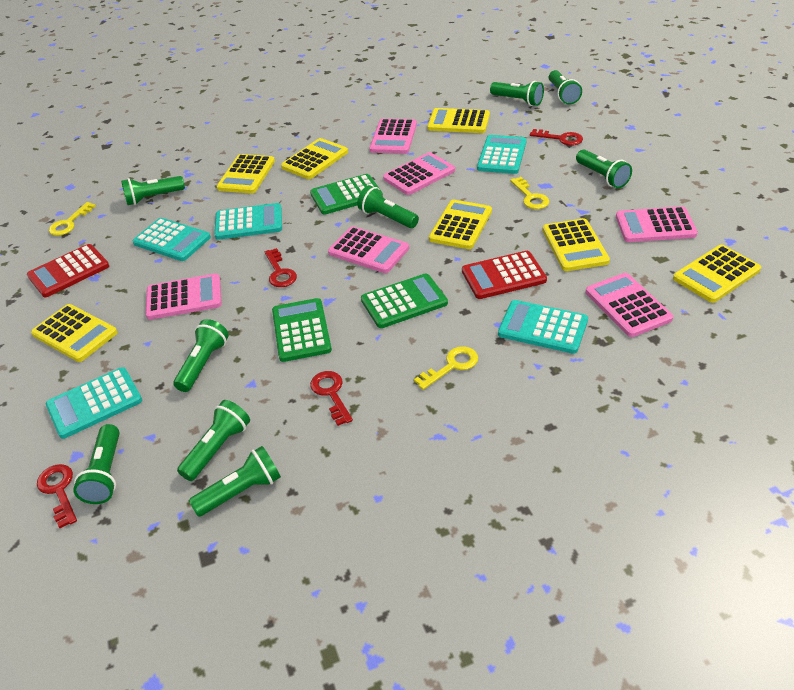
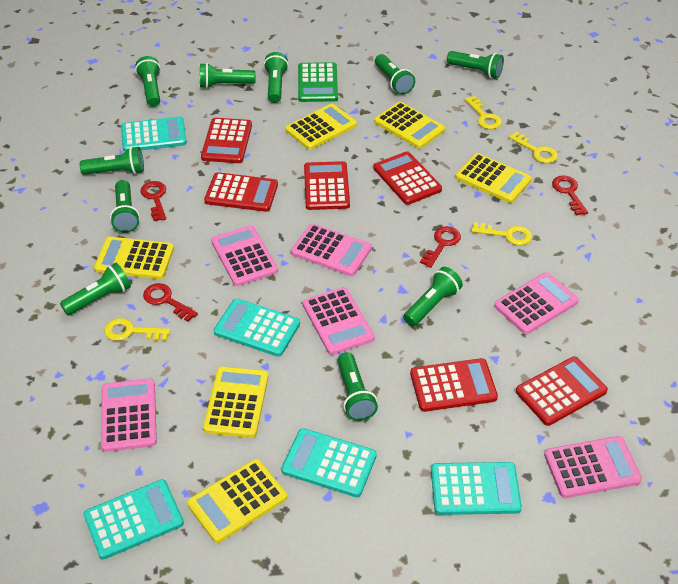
green calculator: [272,298,332,362] [310,174,383,215] [361,273,448,328] = 3 -> [298,62,338,102] = 1
green flashlight: [73,424,120,504] [121,176,185,205] [173,319,229,392] [177,400,250,481] [189,446,281,517] [357,185,419,228] [490,81,544,106] [549,70,582,105] [576,149,632,188] = 9 -> [60,263,131,315] [80,147,144,175] [110,180,140,233] [135,56,161,107] [200,63,256,89] [264,52,289,103] [337,352,378,421] [375,54,415,95] [403,267,463,326] [447,51,504,78] = 10
red calculator: [27,244,109,297] [462,251,547,299] = 2 -> [201,118,252,163] [204,172,278,212] [304,161,350,210] [373,151,442,205] [410,358,498,412] [516,356,608,426] = 6
yellow calculator: [31,304,118,362] [217,154,275,194] [281,138,348,179] [427,108,490,133] [429,200,492,249] [543,218,610,271] [673,245,761,303] = 7 -> [94,237,174,279] [187,459,287,543] [203,366,268,438] [285,104,357,150] [374,102,445,149] [455,153,532,203] = 6
yellow key: [49,202,96,236] [414,346,478,390] [510,177,550,209] = 3 -> [104,318,170,341] [465,96,502,129] [471,222,532,246] [509,132,558,163] = 4

